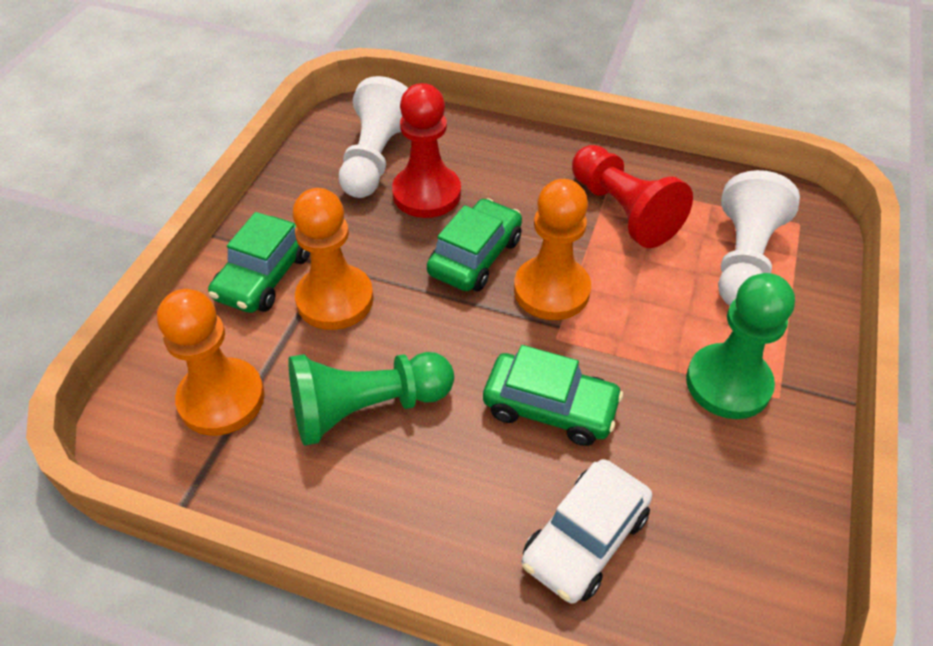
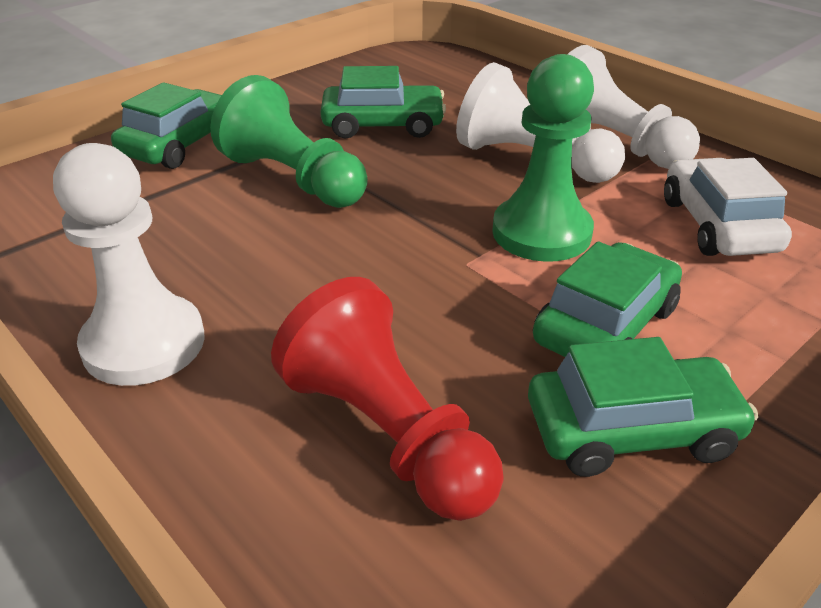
green car: [208,212,310,313] [427,198,522,291] [483,345,623,446] = 3 -> [111,82,222,169] [320,66,446,138] [528,337,758,477] [533,242,682,357] = 4
orange pawn: [157,289,265,436] [292,188,374,330] [514,179,591,320] = 3 -> none = 0
red pawn: [392,83,461,218] [572,145,693,248] = 2 -> [271,277,504,521] = 1
white pawn: [339,76,408,198] [718,170,800,305] = 2 -> [53,143,205,386] [456,62,625,183] [568,45,700,169] = 3

